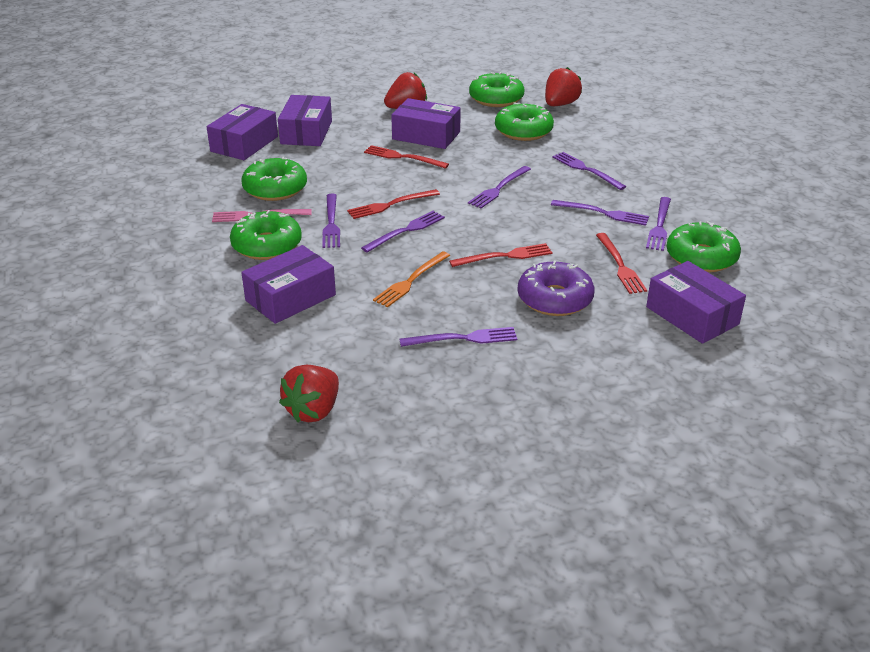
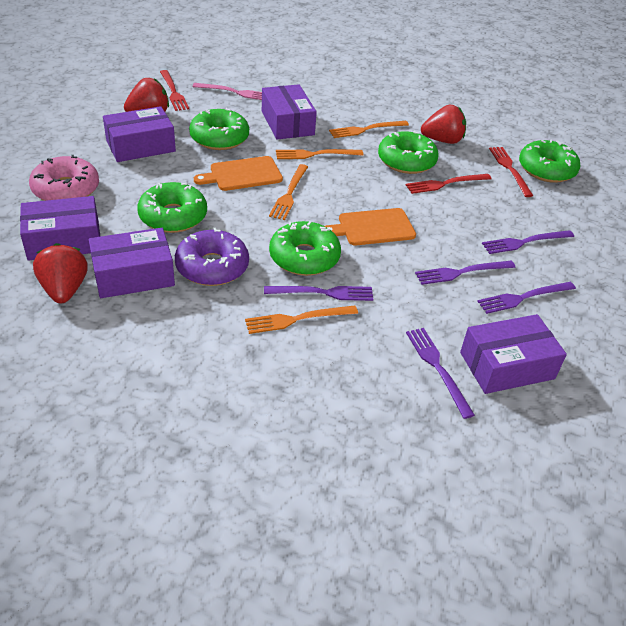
orange cutting board: none = 0 -> [194,156,283,191] [325,208,416,245] = 2
orange fork: [373,251,450,307] = 1 -> [245,305,358,334] [269,164,308,220] [276,149,363,159] [329,121,409,138] = 4
pink donut: none = 0 -> [29,155,99,201] = 1
purple fork: [322,194,340,248] [361,211,445,253] [400,327,517,347] [468,166,531,208] [551,200,649,226] [552,152,626,190] [646,197,671,251] = 7 -> [264,286,373,301] [406,328,475,419] [415,261,515,285] [477,282,576,314] [482,230,574,254] = 5
red fork: [347,189,440,219] [364,145,449,169] [449,243,553,267] [596,233,647,294] = 4 -> [160,70,189,111] [406,174,492,194] [489,147,533,197] = 3

